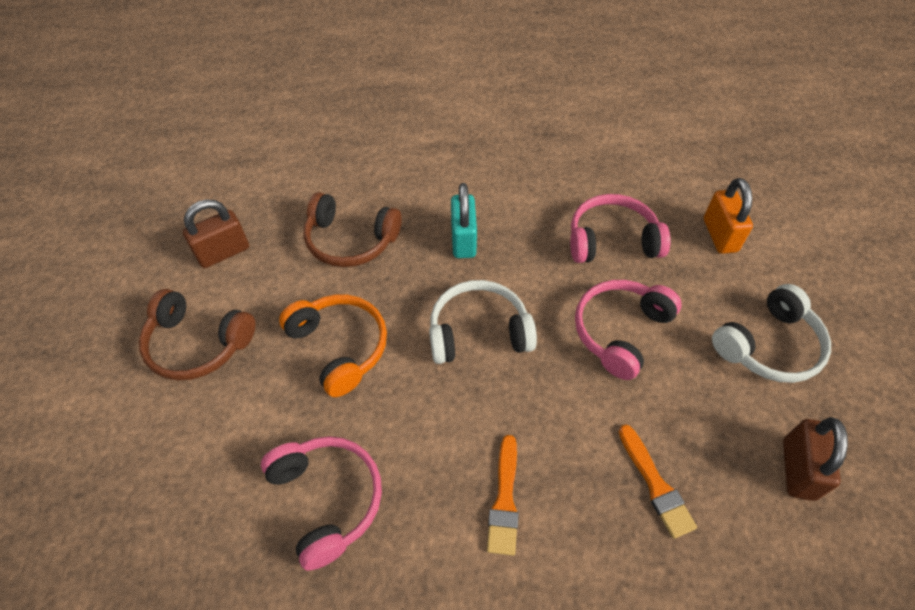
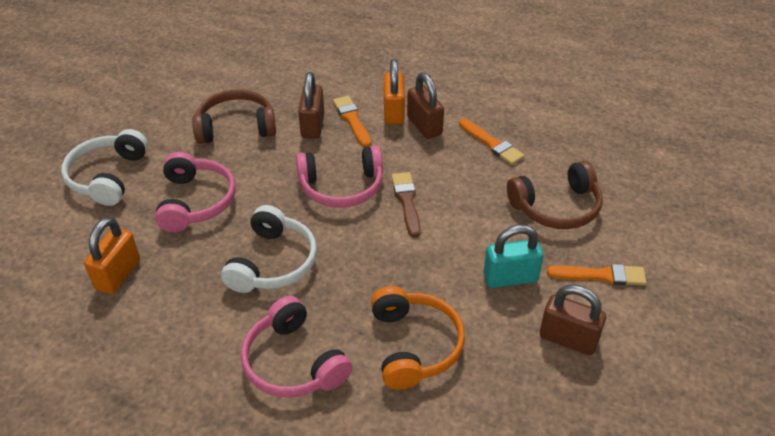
brown brush: none = 0 -> [391,172,421,238] = 1
brown padlock: [183,199,249,268] [783,417,848,501] = 2 -> [298,72,324,139] [407,72,444,139] [540,285,606,355] = 3
orange brush: [487,435,519,556] [619,424,697,539] = 2 -> [333,96,371,147] [459,118,525,165] [547,264,646,285] = 3
orange padlock: [704,178,753,254] = 1 -> [84,217,140,294] [384,59,405,125] = 2

